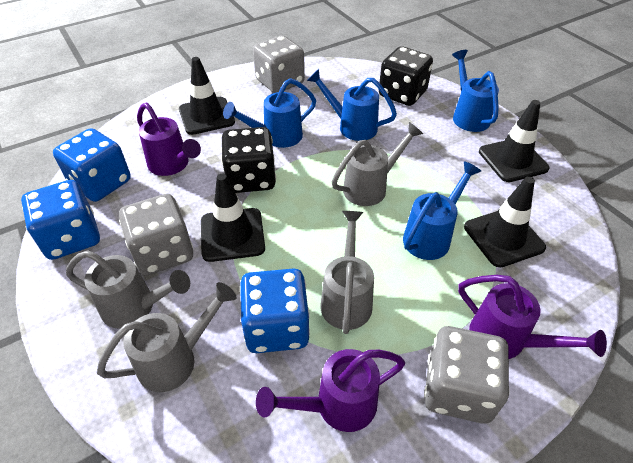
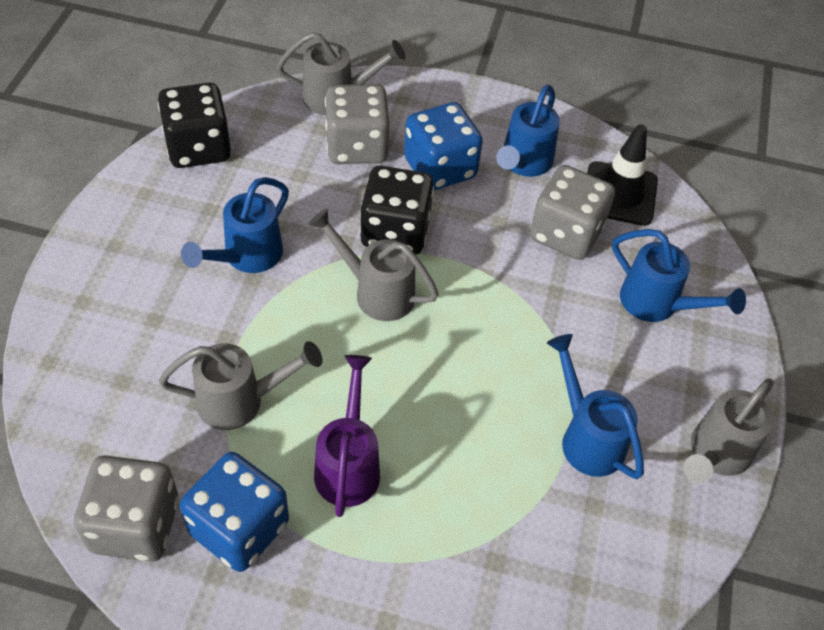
black traffic cone: [179,57,235,135] [201,174,265,262] [464,177,546,268] [479,100,550,182] = 4 -> [587,124,658,226] = 1
blue dice: [21,180,100,260] [53,128,131,202] [240,268,310,353] = 3 -> [180,452,289,572] [404,102,483,191] = 2
purple watering can: [137,103,201,176] [256,349,405,432] [458,275,607,359] = 3 -> [314,355,380,517] = 1

